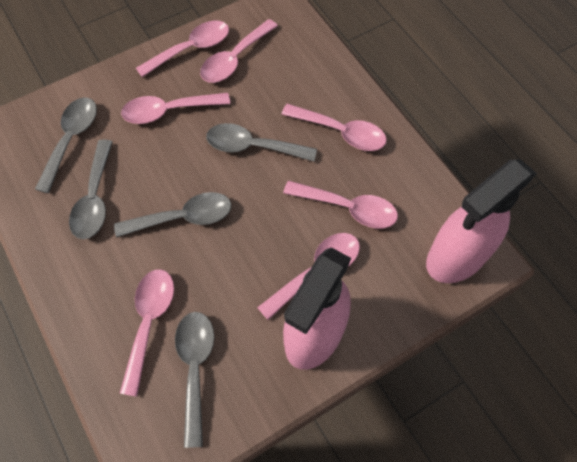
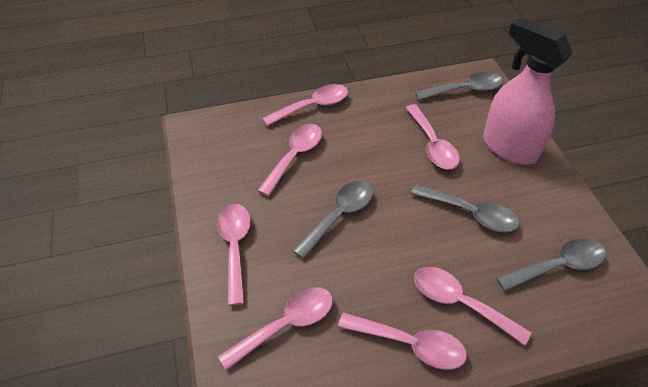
grey spoon: [35,98,97,193] [69,139,113,239] [114,192,231,238] [175,312,214,448] [206,123,317,161] = 5 -> [292,181,373,259] [411,184,519,233] [415,72,503,100] [497,238,606,291] = 4
pink spray bottle: [283,247,351,370] [426,159,537,283] = 2 -> [483,17,573,165] = 1

